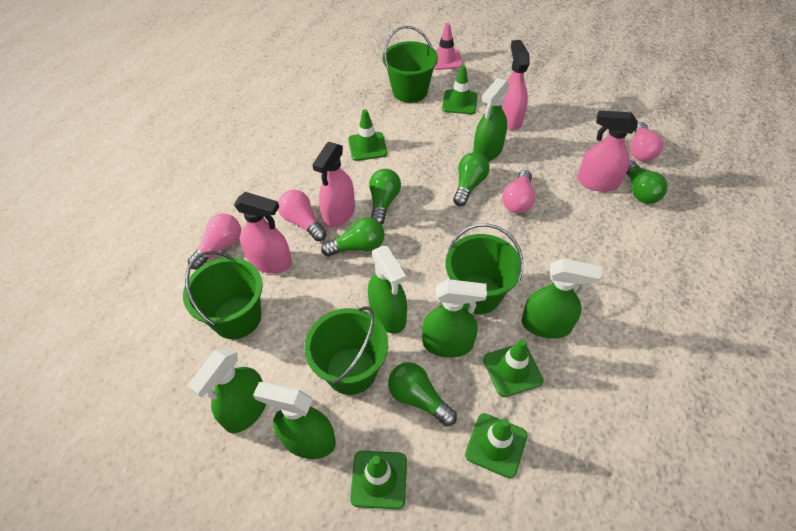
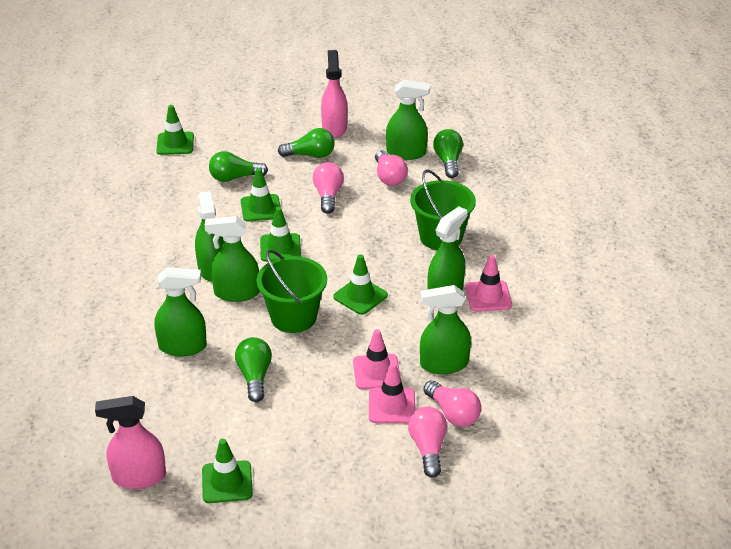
green bucket: [183,251,263,339] [304,306,388,395] [383,26,438,103] [446,224,523,314] = 4 -> [256,250,327,333] [410,170,476,250] = 2
green light bulb: [321,217,385,256] [369,169,401,225] [388,362,457,426] [453,152,490,206] [627,160,668,204] = 5 -> [209,151,268,182] [235,337,272,402] [278,128,335,158] [433,129,463,178] = 4
pink spray bottle: [234,192,292,273] [312,142,355,228] [502,40,530,130] [577,111,638,192] = 4 -> [95,396,166,489] [321,50,348,138] = 2
pink traffic cone: [434,23,463,70] = 1 -> [353,329,401,389] [369,363,415,423] [466,255,512,312] = 3

